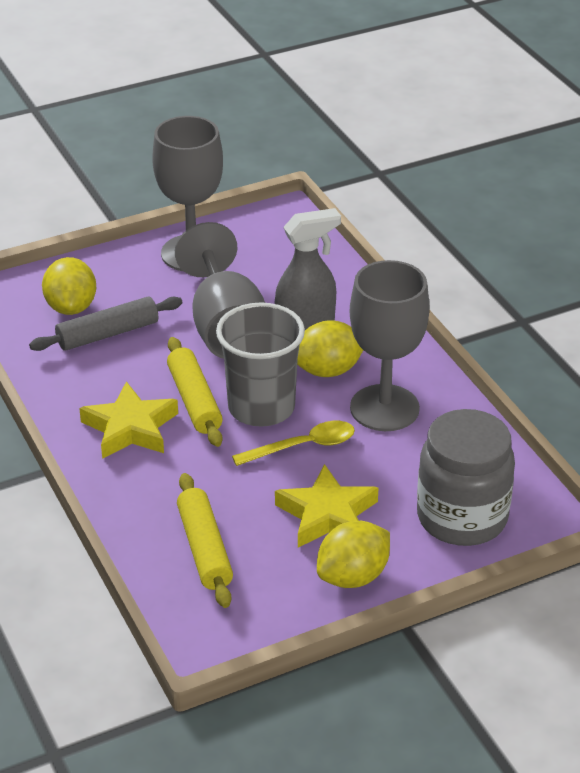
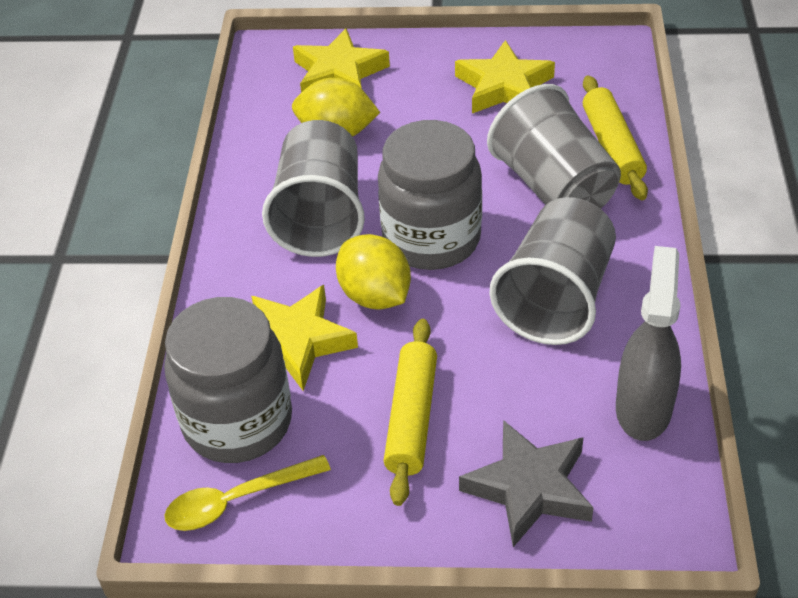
grey cup: [216,302,305,427] = 1 -> [262,120,365,257] [487,84,621,209] [490,197,616,345] = 3
grey goblet: [152,116,223,271] [175,222,265,359] [350,260,429,431] = 3 -> none = 0
grey jar: [417,409,515,546] = 1 -> [164,297,292,463] [378,120,482,270] = 2
grey rolling pin: [29,296,183,351] = 1 -> none = 0
grey star: none = 0 -> [459,420,594,547] = 1
yellow lemon: [42,257,96,315] [297,320,363,377] [317,521,390,588] = 3 -> [292,78,380,137] [336,234,411,309] = 2
yellow star: [79,381,178,459] [275,464,378,547] = 2 -> [251,285,358,391] [293,28,390,93] [455,40,555,113] = 3

